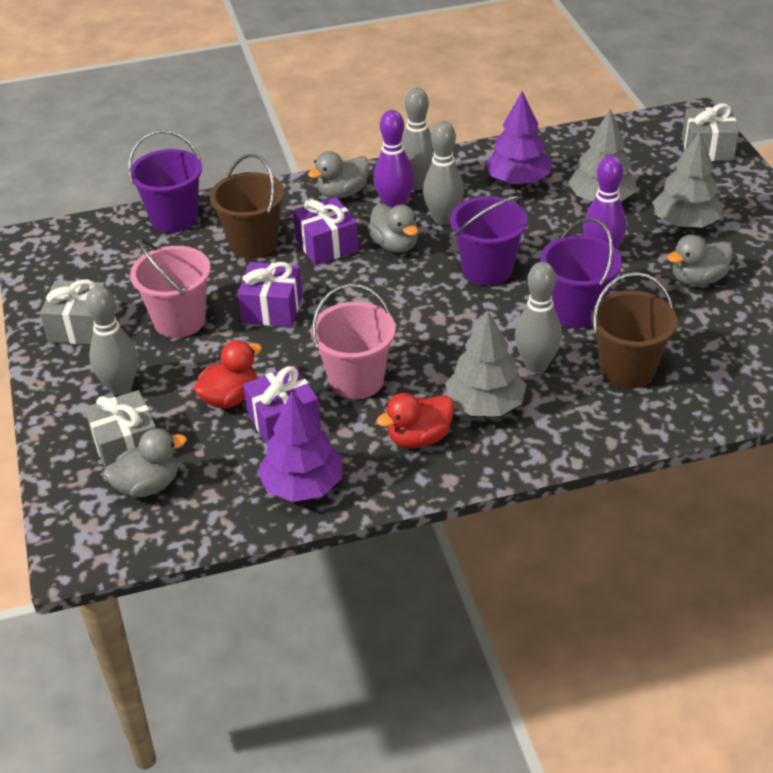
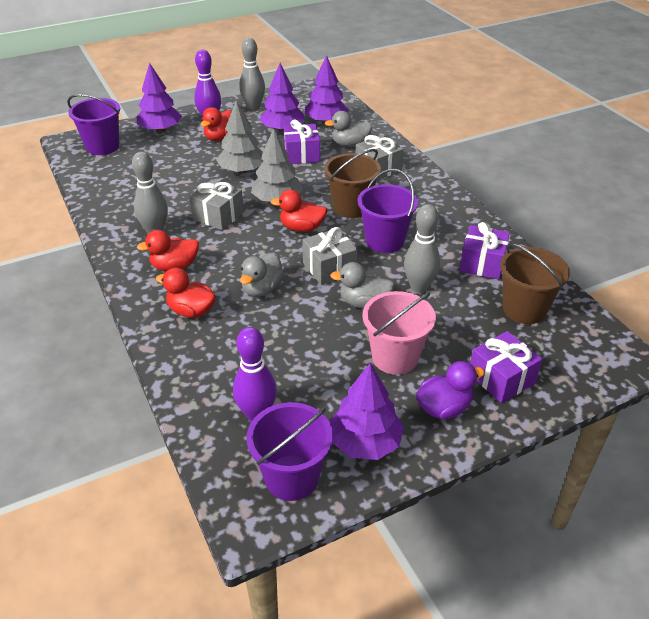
grey bowling pin: [86,286,138,395] [402,88,434,190] [423,121,464,225] [515,262,562,372] = 4 -> [132,152,168,234] [239,38,265,110] [404,204,440,293] = 3
grey duck: [104,429,187,498] [308,151,369,198] [368,204,418,253] [667,234,733,286] = 4 -> [240,252,285,297] [325,111,372,147] [330,262,395,309] = 3
grey tree: [445,311,527,416] [568,108,637,202] [652,131,723,228] = 3 -> [216,101,263,173] [251,128,303,202] = 2
pink bucket: [130,239,211,338] [311,284,396,399] = 2 -> [363,291,436,375] = 1
purple duck: none = 0 -> [416,361,485,419] = 1
purple tree: [257,391,342,502] [485,91,551,185] = 2 -> [137,63,182,132] [259,63,305,132] [305,55,349,124] [329,364,404,460] = 4
red duck: [194,340,262,409] [376,393,454,448] = 2 -> [137,230,199,271] [156,268,216,318] [200,107,232,141] [271,189,327,232] = 4

